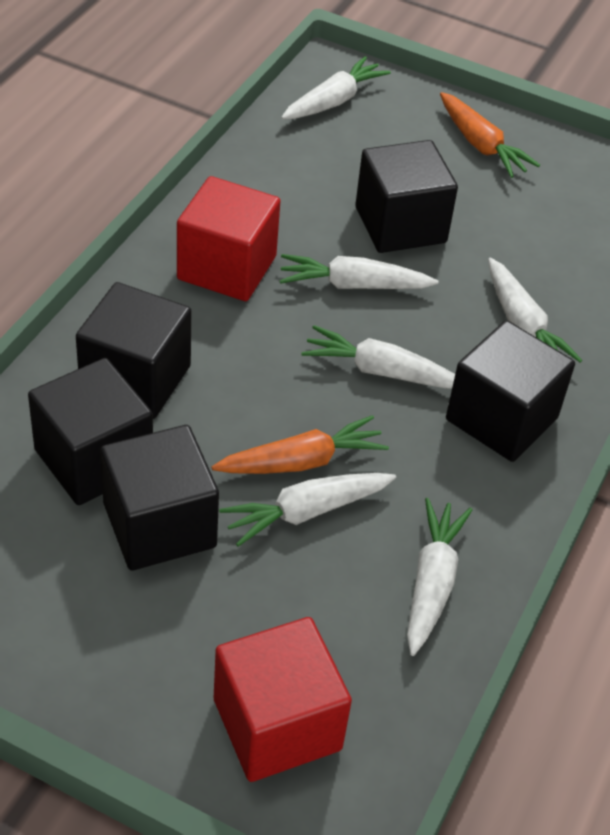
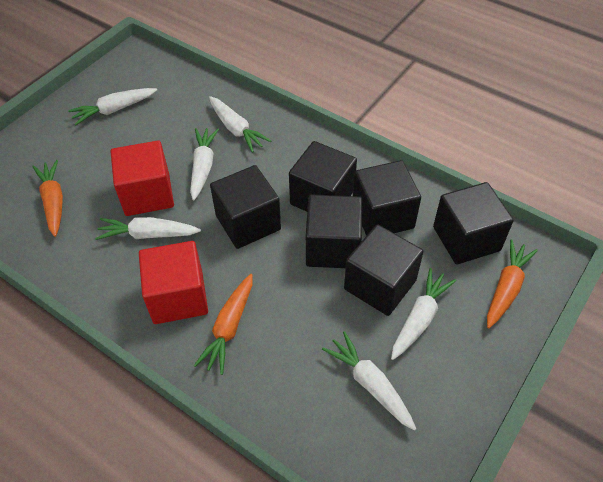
black cube: [28,358,153,505] [76,282,191,419] [100,425,219,570] [355,140,458,253] [446,320,575,462] = 5 -> [210,165,281,249] [289,141,357,212] [306,194,362,268] [344,224,423,316] [353,160,421,236] [433,182,514,264] = 6
orange carrot: [212,415,389,474] [440,92,540,178] = 2 -> [32,160,63,237] [194,274,253,375] [487,239,538,328] = 3

